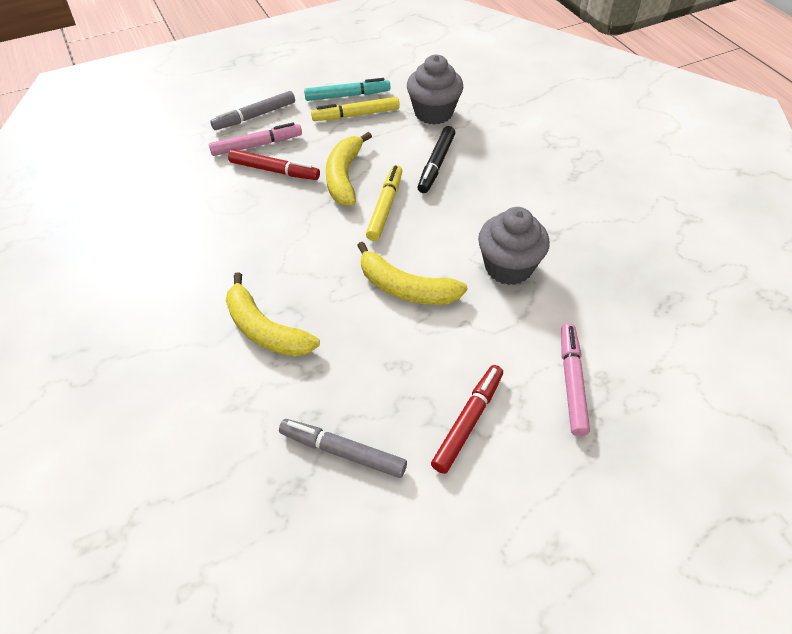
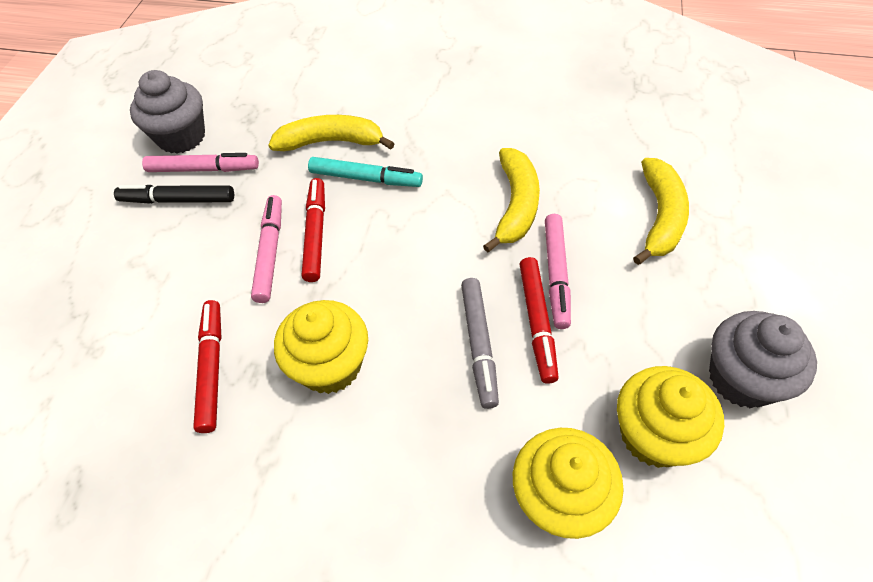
grey marker: [210,91,295,130] [279,419,407,478] = 2 -> [461,278,499,409] = 1
pink marker: [209,122,302,156] [561,323,590,436] = 2 -> [142,153,259,172] [251,195,282,303] [545,214,571,329] = 3
red marker: [228,149,320,180] [431,365,503,474] = 2 -> [193,300,222,433] [302,178,325,282] [519,257,559,384] = 3
yellow cupcake: none = 0 -> [274,300,368,394] [513,428,624,539] [617,366,724,468] = 3
yellow marker: [311,97,400,121] [366,165,403,241] = 2 -> none = 0

